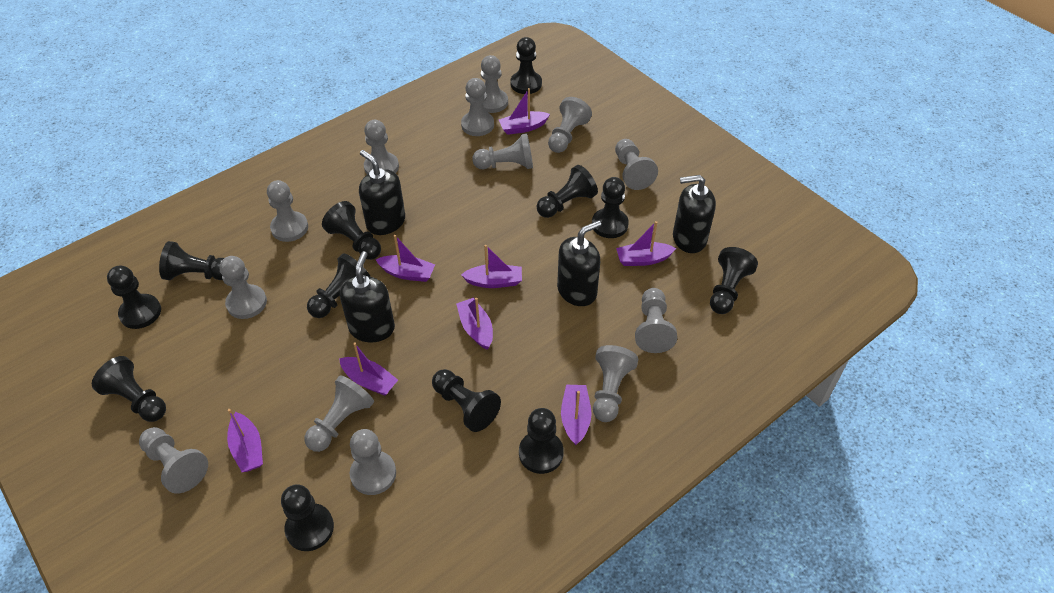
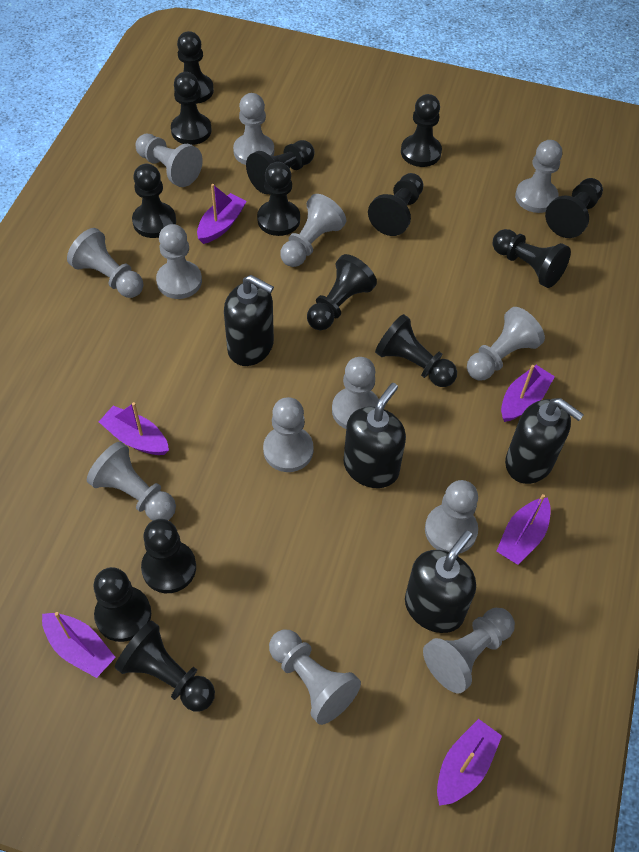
black pawn: [92,356,166,422] [107,266,161,329] [159,241,224,280] [281,484,334,551] [307,253,371,318] [322,201,381,260] [432,369,501,432] [511,37,542,94] [519,408,564,474] [537,165,598,218] [592,177,629,238] [710,247,758,314] = 12 -> [93,567,151,642] [115,620,215,711] [132,164,176,238] [141,519,196,593] [171,72,212,145] [174,31,214,104] [246,140,315,194] [257,162,300,236] [307,254,377,330] [368,173,423,236] [375,314,457,387] [401,94,442,167] [493,229,571,288] [545,178,603,238] = 14
purple boat: [227,409,263,472] [339,342,398,396] [375,235,435,282] [456,298,493,350] [461,245,522,288] [499,88,550,135] [561,385,592,445] [616,221,676,266] = 8 -> [42,612,116,678] [99,402,169,455] [197,184,247,244] [437,719,502,806] [497,494,551,565] [501,365,555,422] = 6

